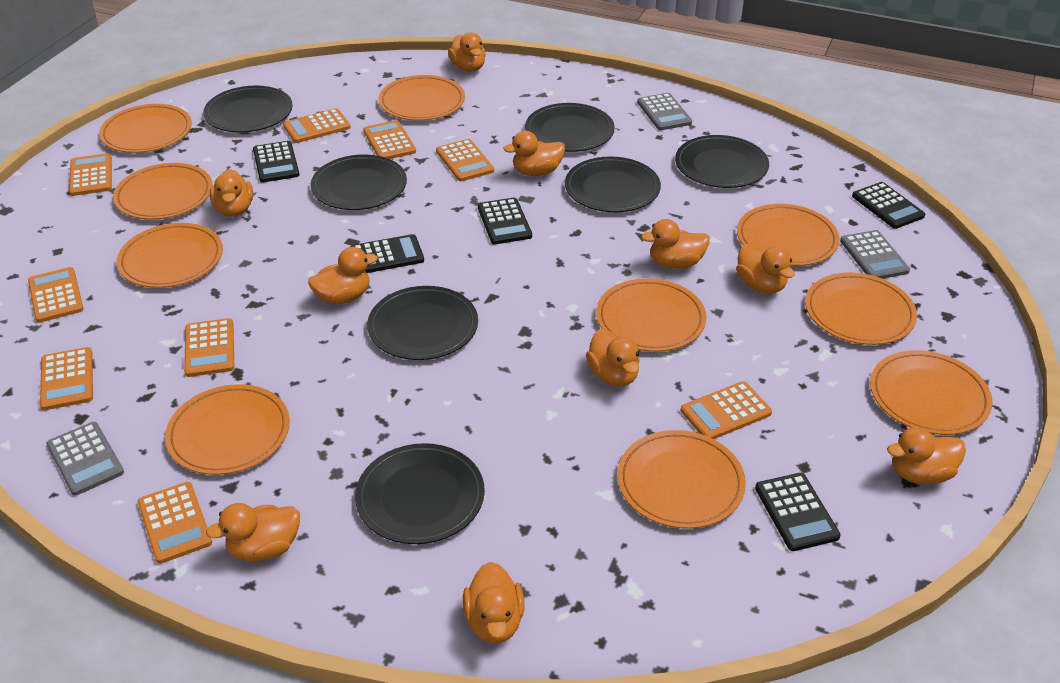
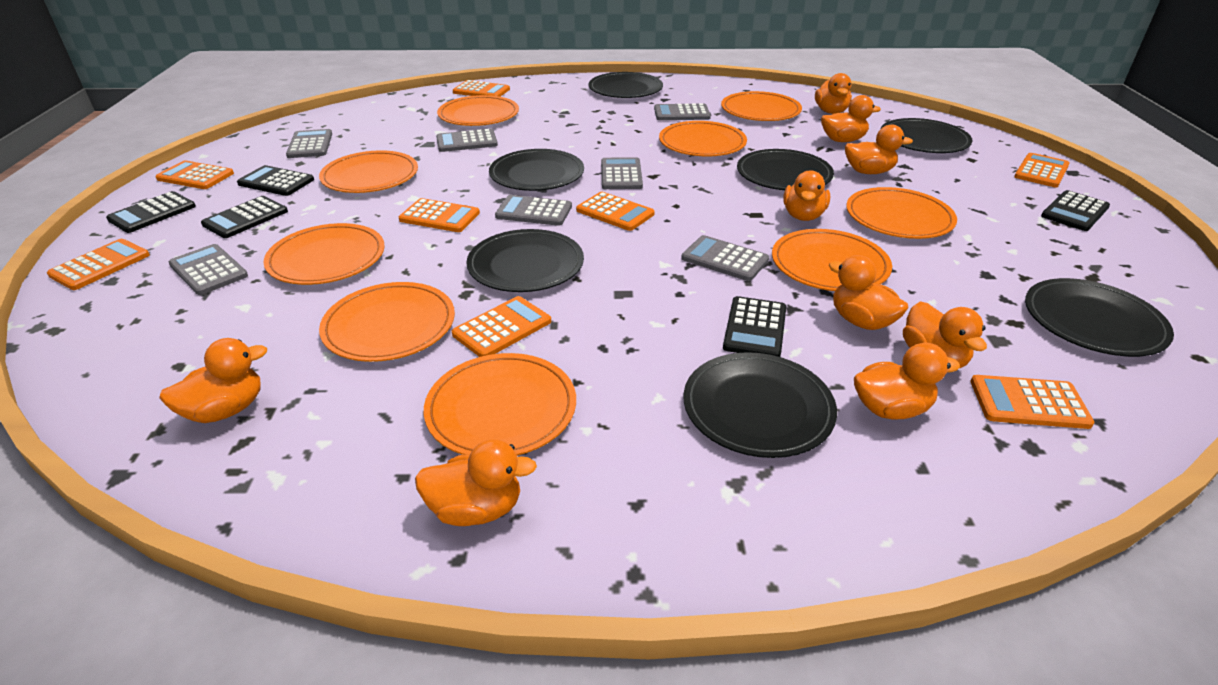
grey calculator: [46,422,124,496] [637,93,692,130] [840,230,910,279] = 3 -> [169,244,248,295] [286,129,332,158] [436,129,498,152] [495,195,572,226] [601,157,643,189] [654,103,711,120] [681,235,769,281] = 7
orange calculator: [28,267,84,323] [40,347,93,410] [69,153,112,196] [138,482,212,564] [184,318,234,377] [283,108,351,143] [363,120,416,159] [436,139,494,181] [681,381,772,439] = 9 -> [47,239,150,290] [155,160,234,189] [399,198,480,232] [452,296,551,357] [453,80,510,97] [576,192,655,231] [971,375,1095,429] [1014,153,1070,187] = 8
orange duck: [206,503,300,562] [210,169,253,217] [308,247,378,304] [448,33,486,72] [462,562,525,644] [503,131,565,176] [586,328,640,387] [641,219,710,269] [736,244,795,294] [887,427,966,484] = 10 -> [159,338,267,423] [415,439,537,526] [783,170,830,221] [815,73,852,114] [821,95,881,142] [829,255,909,330] [845,125,913,174] [854,343,960,419] [903,301,987,368] = 9
orange plate: [99,104,192,153] [113,163,213,220] [117,223,223,288] [165,384,290,475] [378,75,465,121] [596,278,706,352] [617,430,746,529] [737,204,840,266] [805,272,917,345] [870,350,992,435] = 10 -> [263,223,385,285] [319,150,418,193] [319,282,455,362] [424,353,576,456] [437,95,519,126] [659,121,747,157] [721,91,802,121] [772,229,892,291] [846,187,957,239] = 9

